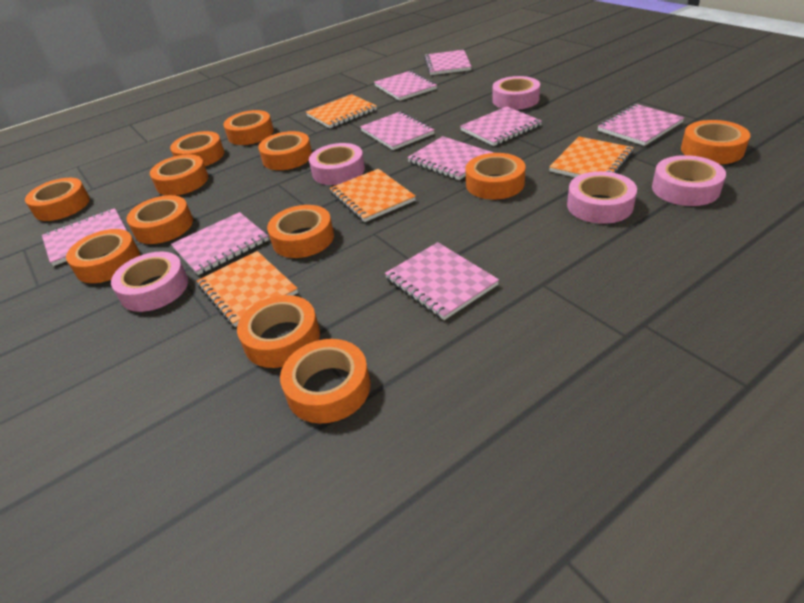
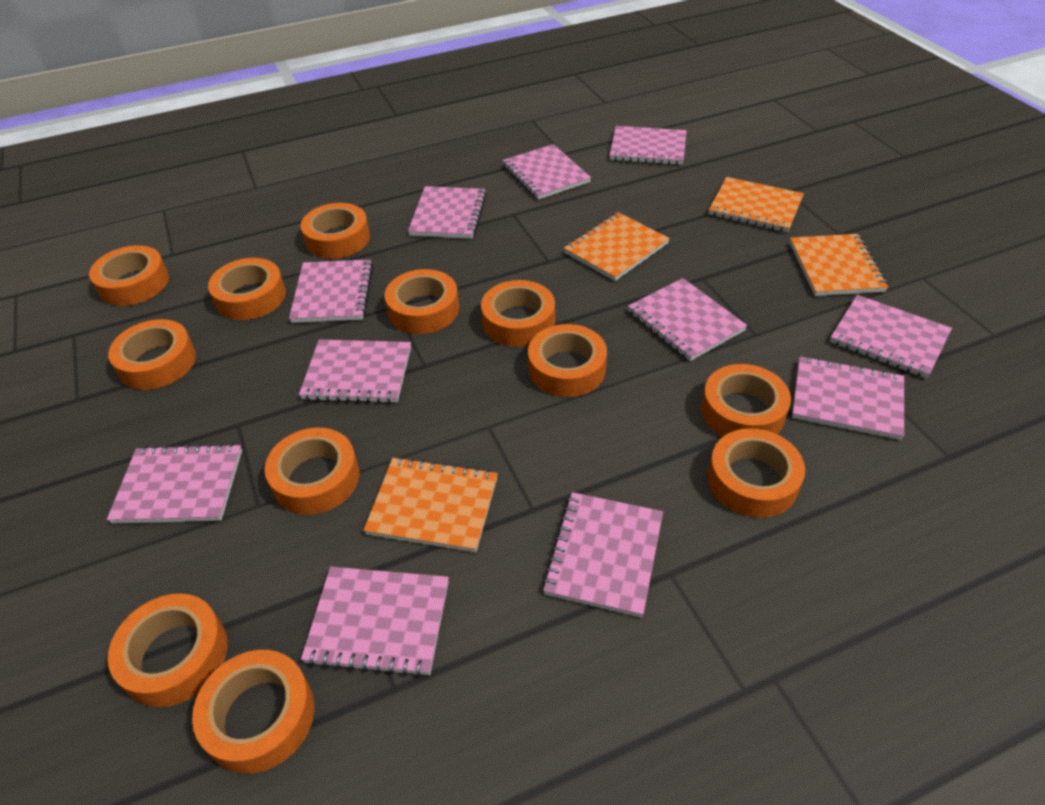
pink notebook: [42,208,127,266] [171,212,269,275] [360,111,435,150] [374,70,437,101] [385,242,499,320] [407,136,494,180] [424,50,472,75] [460,107,542,146] [598,104,685,146] = 9 -> [107,443,242,524] [289,259,373,323] [299,340,411,403] [301,567,449,677] [408,186,487,239] [502,144,591,200] [542,492,663,618] [609,126,686,165] [628,278,747,361] [792,356,904,440] [830,295,952,379] = 11
pink tape: [111,252,188,312] [309,143,365,185] [492,76,540,110] [567,171,637,224] [652,155,726,206] = 5 -> none = 0

